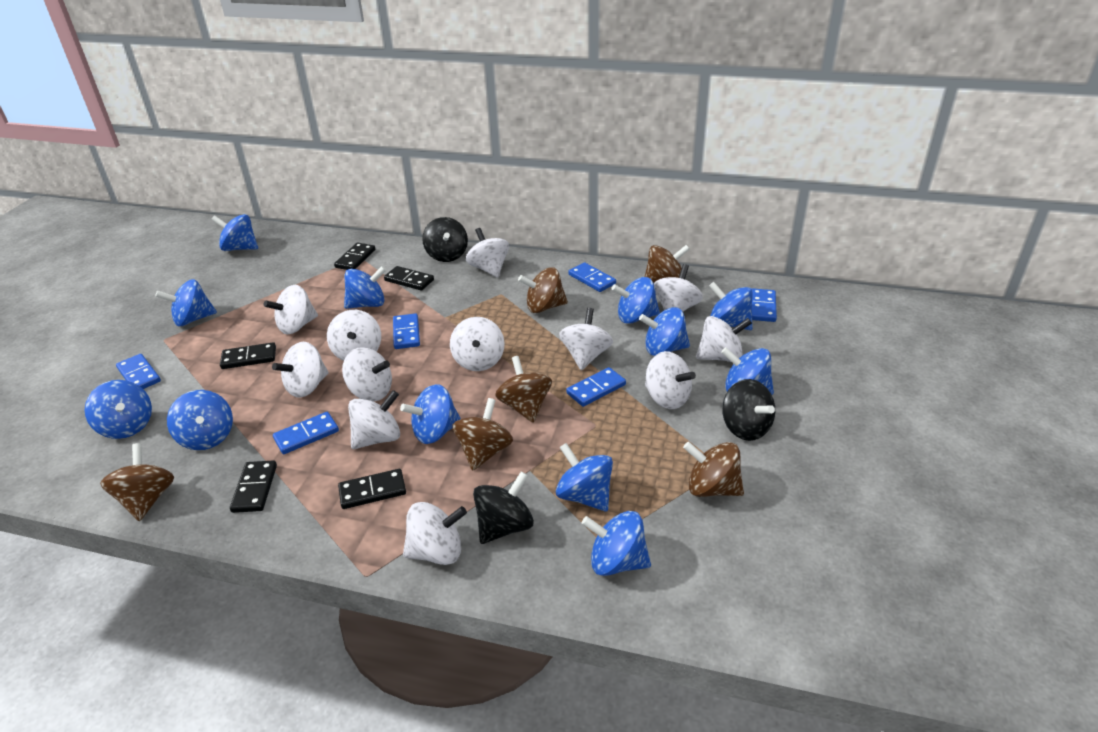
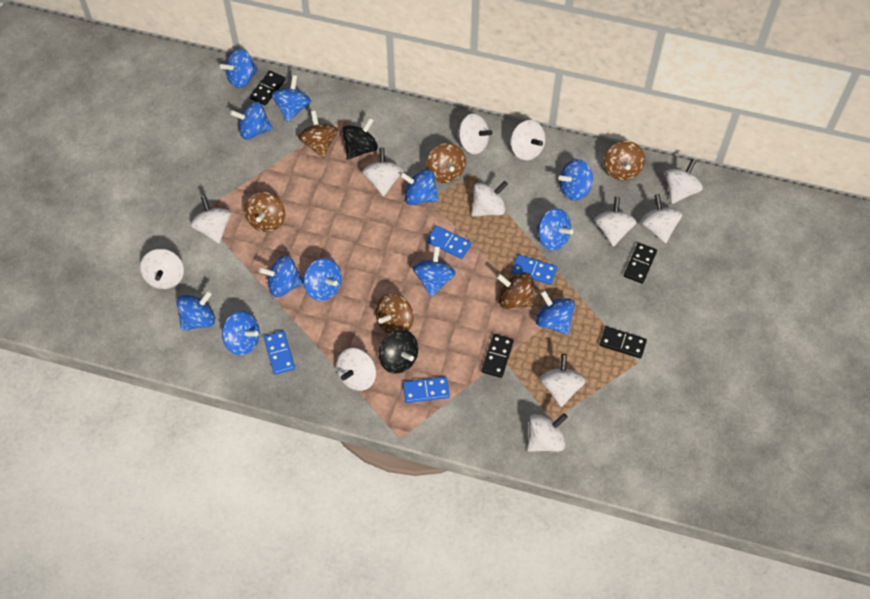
black domino: [220,342,276,369] [230,460,277,513] [334,243,375,270] [338,469,406,509] [384,266,434,290] = 5 -> [249,71,286,106] [481,334,514,378] [599,327,647,358] [624,243,657,284] = 4
black spinning top: [422,217,468,262] [473,471,534,544] [722,379,775,441] = 3 -> [342,118,378,160] [379,330,418,374] = 2
blue domino: [116,354,161,389] [273,412,339,454] [393,313,420,349] [566,367,626,407] [569,262,616,292] [752,288,777,322] = 6 -> [264,331,295,375] [403,377,450,403] [426,226,472,259] [512,255,557,285] = 4

